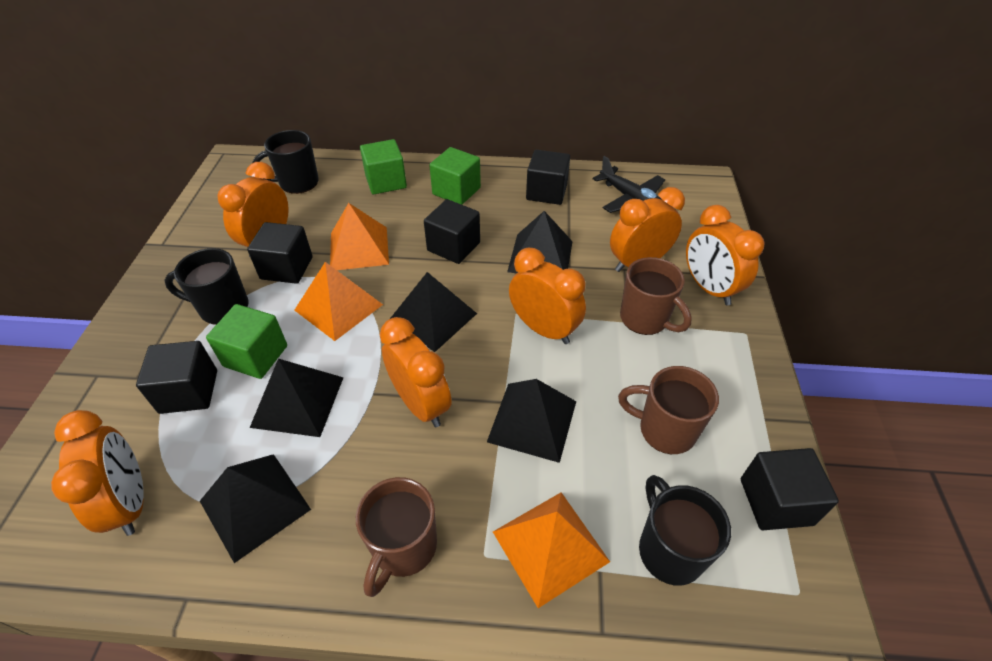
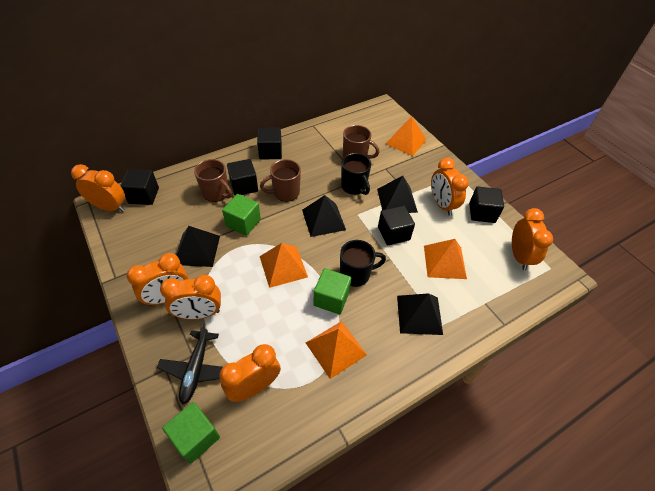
black mug: [164,248,248,325] [252,130,319,194] [639,475,731,586] = 3 -> [340,240,386,287] [341,153,371,195] = 2
black pyramid: [200,454,311,563] [250,359,344,437] [390,272,477,352] [487,379,576,463] [507,211,573,273] = 5 -> [176,226,220,267] [302,195,346,237] [377,176,418,213] [397,293,443,335] = 4
orange pyramid: [294,262,383,341] [330,203,389,270] [493,492,610,608] = 3 -> [260,243,308,288] [306,321,367,379] [386,117,426,156] [424,239,467,279] = 4

